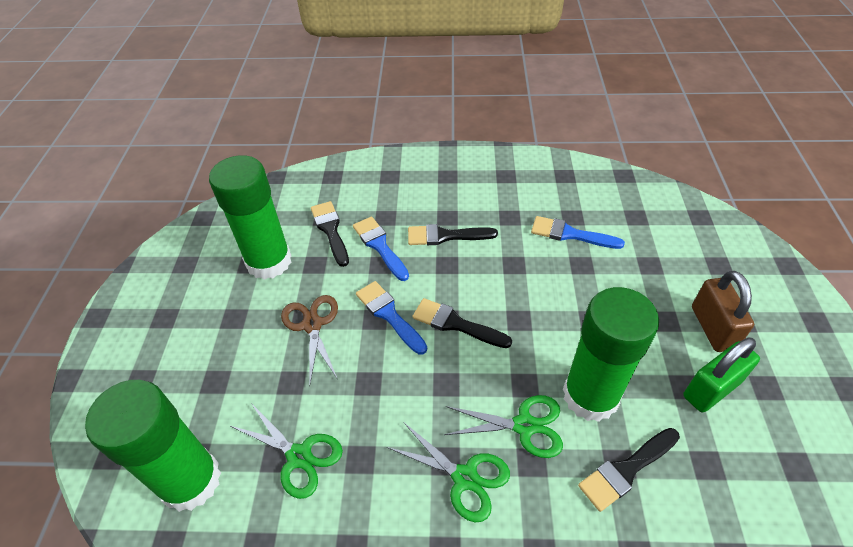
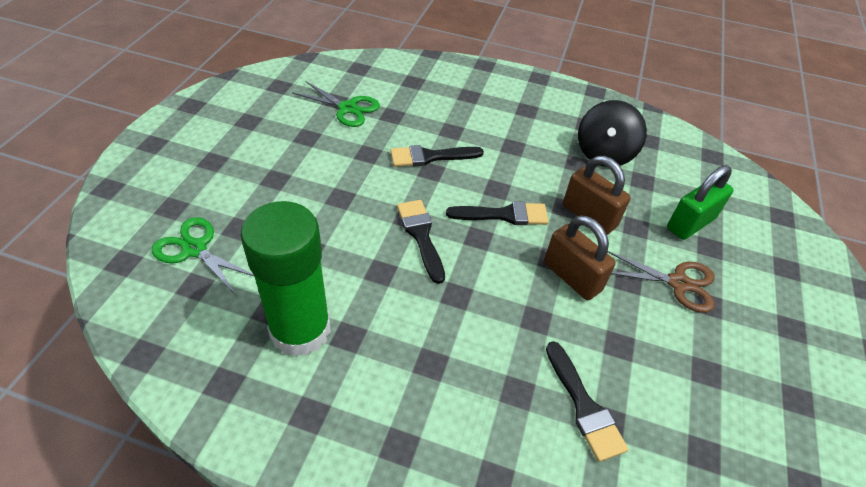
black spinning top: none = 0 -> [578,100,647,167] = 1
blue brush: [353,216,409,281] [356,281,427,355] [531,216,625,249] = 3 -> none = 0
brown padlock: [692,271,754,352] = 1 -> [544,215,616,300] [563,156,631,235] = 2
green glue stick: [85,380,221,512] [209,155,292,280] [563,287,659,422] = 3 -> [240,201,331,357] = 1
green scissors: [231,403,343,499] [387,423,510,522] [444,395,563,458] = 3 -> [152,217,254,295] [292,81,380,127] = 2

